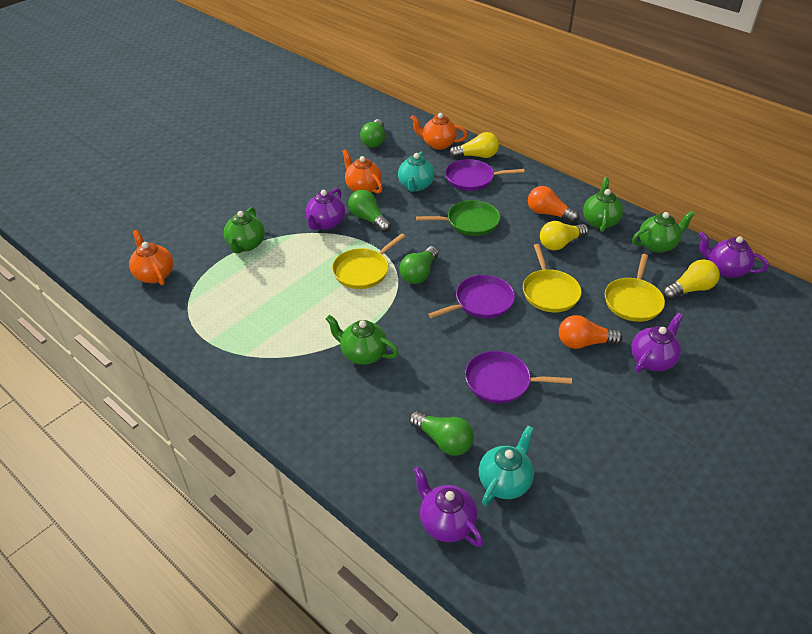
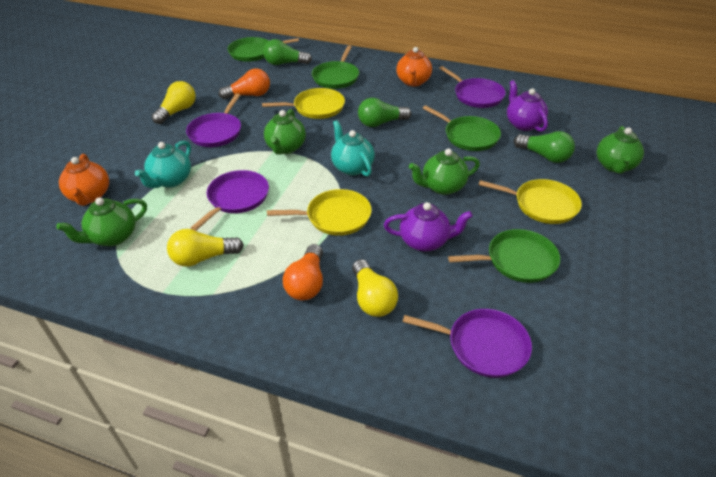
green light bulb: [348,190,391,232] [360,119,385,148] [399,246,439,284] [409,411,474,456] = 4 -> [263,39,312,65] [358,98,411,127] [514,131,575,163] = 3
green pan: [416,200,500,236] = 1 -> [228,37,299,62] [312,46,359,89] [423,105,501,151] [448,229,560,283] = 4
orange teapot: [129,230,173,285] [342,149,383,194] [410,113,468,150] = 3 -> [59,154,109,206] [396,47,432,86] = 2
purple pan: [428,275,515,319] [445,159,525,191] [465,351,572,404] = 3 -> [186,93,241,147] [191,170,269,231] [403,309,532,378] [439,66,506,108] = 4
purple teapot: [305,188,345,230] [413,467,483,547] [631,313,683,373] [699,232,769,278] = 4 -> [384,202,473,252] [507,80,548,132] = 2

